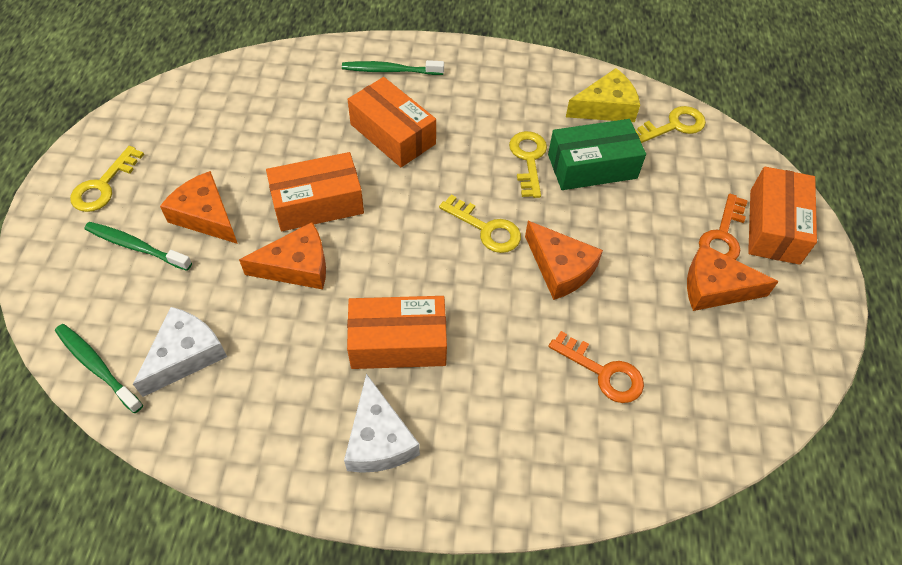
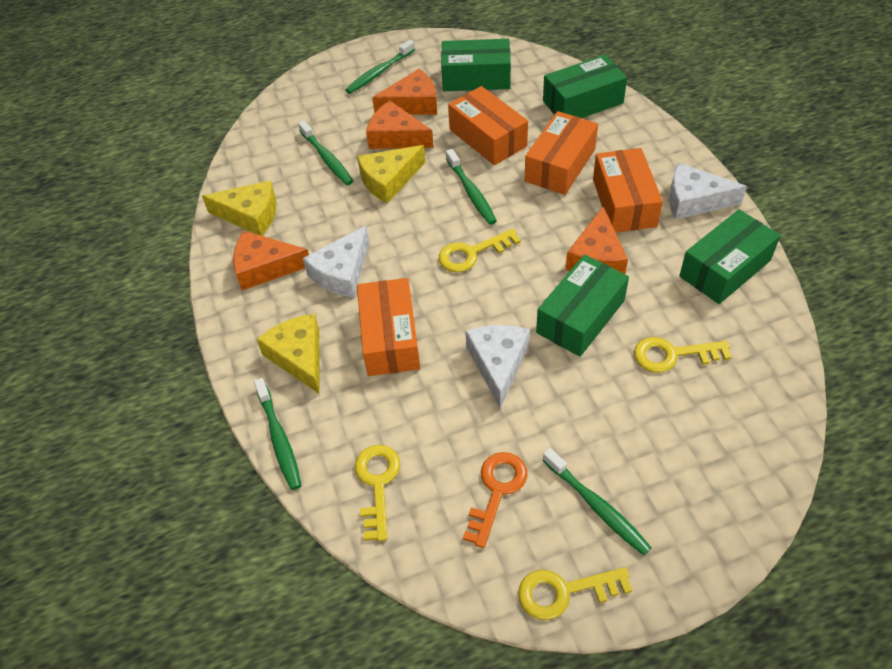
green box: [548,119,646,190] = 1 -> [441,39,511,91] [536,255,629,357] [543,55,627,118] [679,209,781,304] = 4
green toothbrush: [55,324,143,413] [84,222,192,271] [342,60,444,75] = 3 -> [254,378,302,490] [298,120,353,185] [345,39,415,94] [446,149,497,225] [542,448,652,555] = 5
orange key: [549,331,644,403] [699,194,748,260] = 2 -> [463,452,527,548] = 1
white cheese: [133,307,227,397] [344,373,420,473] = 2 -> [303,225,369,297] [465,325,530,408] [669,163,747,220] = 3
yellow cheese: [566,68,640,122] = 1 -> [202,180,276,236] [256,314,320,394] [357,145,425,204] = 3

